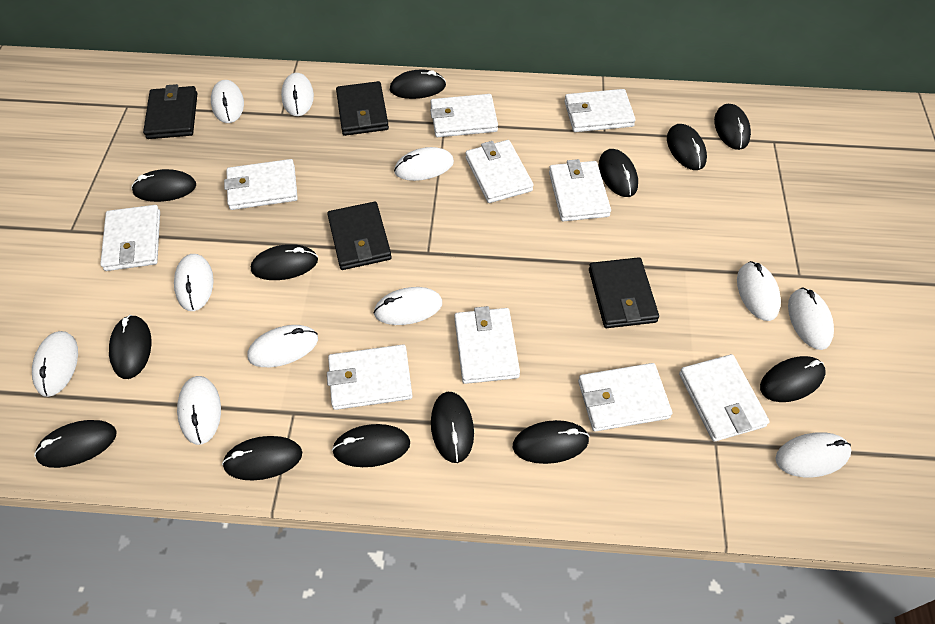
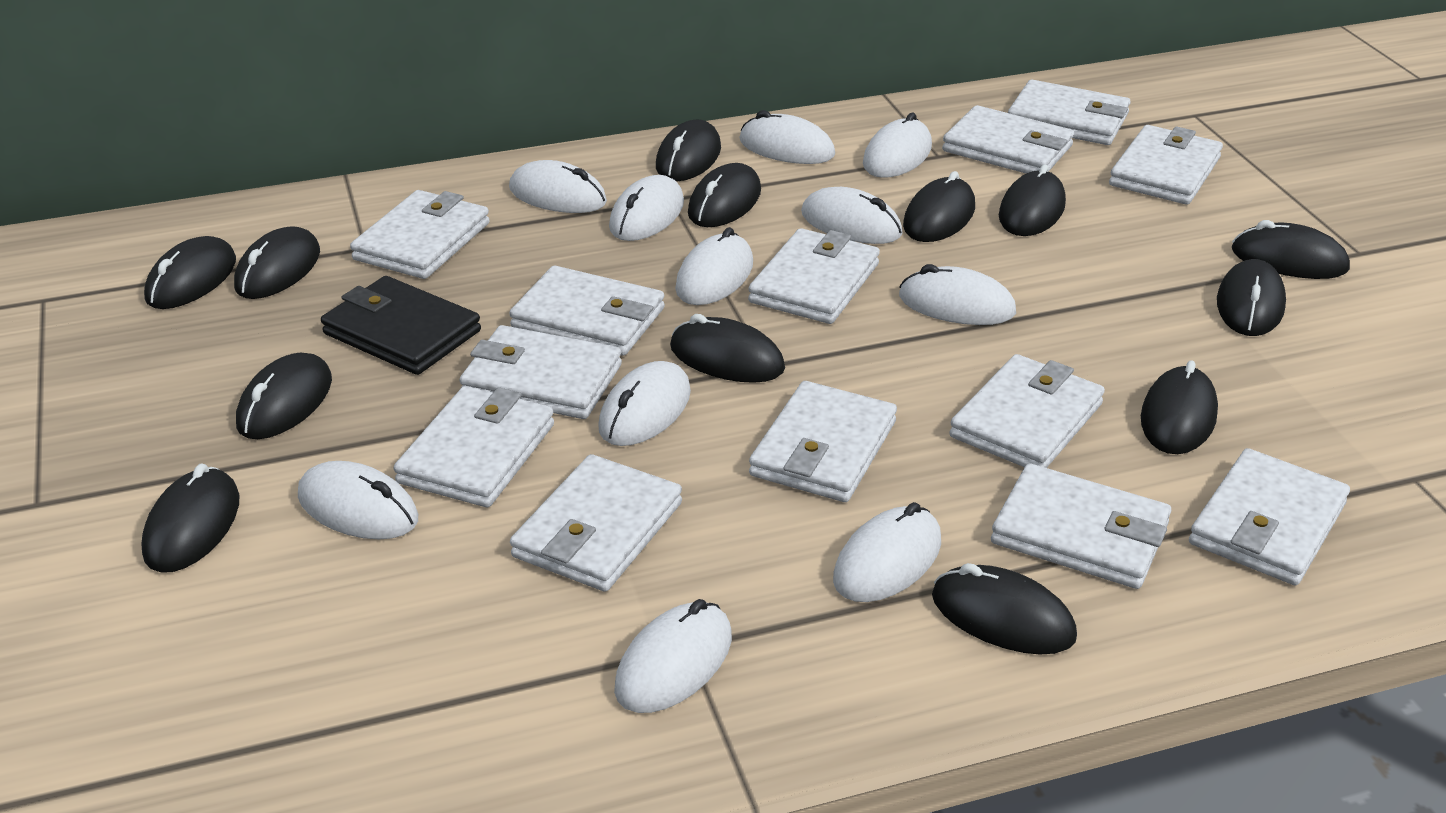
black wallet: [143,84,198,139] [327,202,392,270] [336,81,389,136] [589,257,659,328] = 4 -> [321,276,481,375] = 1
white wallet: [100,205,160,271] [224,159,298,210] [327,345,412,410] [430,94,498,137] [454,306,520,384] [465,140,533,203] [549,159,611,221] [564,89,636,132] [578,363,672,432] [679,354,770,442] = 10 -> [350,190,490,279] [394,386,554,507] [459,325,622,419] [509,266,665,355] [510,454,682,592] [748,228,880,324] [749,381,897,502] [942,105,1074,174] [949,354,1105,468] [991,463,1171,589] [1008,80,1131,145] [1109,125,1223,205] [1189,448,1350,585] = 13

